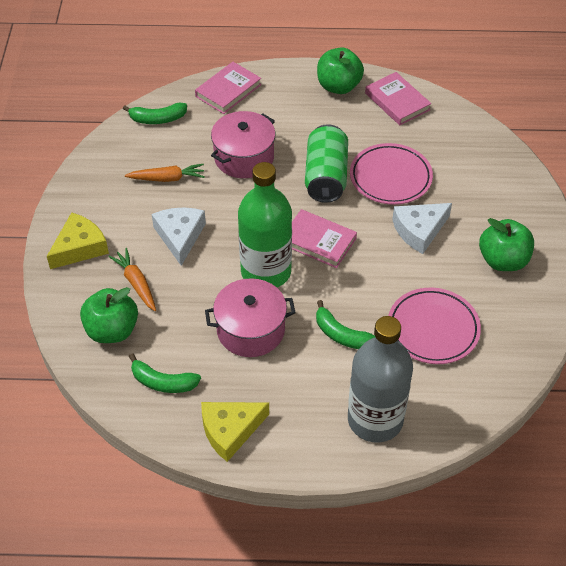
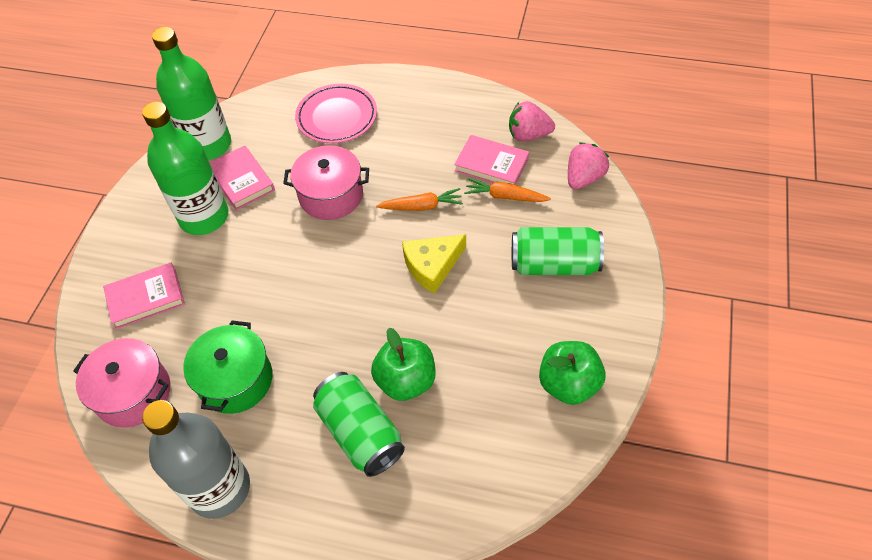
green apple: [80,287,138,343] [317,47,364,94] [479,218,534,271] = 3 -> [371,328,435,401] [539,341,605,405] = 2
green banana: [123,103,187,124] [129,353,201,393] [316,300,375,349] = 3 -> none = 0
green bottle: [238,162,292,287] = 1 -> [142,102,228,235] [152,27,231,160] = 2
green can: [305,124,348,203] = 1 -> [313,372,405,477] [512,227,604,275] = 2
green pot: none = 0 -> [183,320,273,414] = 1
pink plate: [350,143,433,205] [388,288,481,364] = 2 -> [295,84,377,143] = 1
pink strawberry: none = 0 -> [509,101,555,141] [568,143,609,189] = 2
white cheese: [152,207,206,266] [392,203,452,254] = 2 -> none = 0
yellow cheese: [47,212,109,269] [201,402,269,462] = 2 -> [402,234,466,294] = 1

